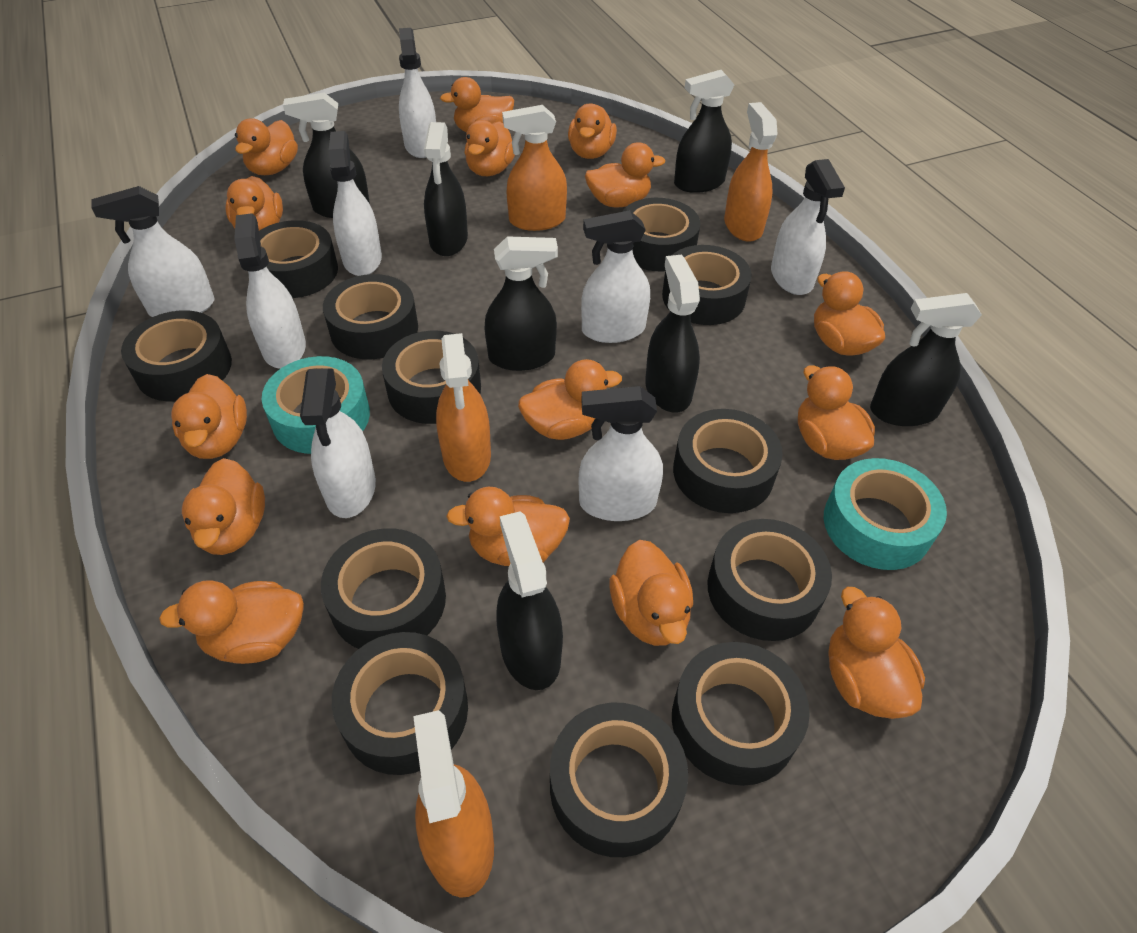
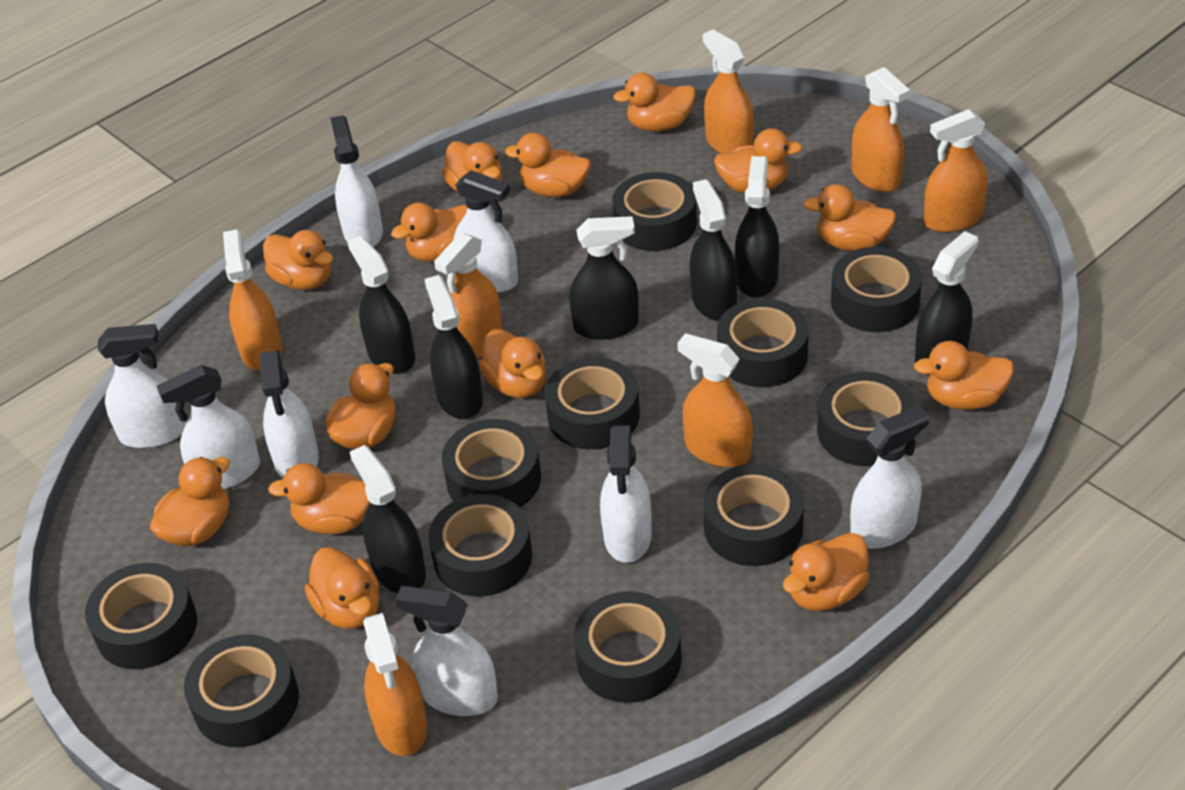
black tape: [121,310,232,401] [259,220,338,298] [321,528,446,649] [323,274,418,359] [332,632,468,775] [382,331,481,424] [550,703,688,857] [622,198,700,271] [662,245,752,325] [672,642,810,786] [673,409,783,513] [707,519,832,641] = 12 -> [85,563,197,669] [184,634,299,747] [429,494,532,597] [442,419,541,508] [545,357,640,450] [574,591,682,703] [612,172,697,251] [703,465,804,566] [717,299,809,387] [817,372,915,466] [831,247,922,332] = 11
orange duck: [159,580,304,664] [171,374,247,459] [182,458,265,555] [226,176,283,230] [235,118,298,175] [440,77,514,133] [446,487,570,566] [464,120,515,176] [518,359,622,440] [568,104,617,159] [585,142,665,207] [609,540,693,646] [798,365,875,460] [814,271,885,356] [828,587,925,719] = 15 -> [150,457,230,547] [263,230,333,290] [268,463,371,534] [305,547,380,629] [325,363,396,449] [391,202,467,262] [442,141,502,191] [479,329,546,398] [504,133,591,197] [613,73,696,131] [714,128,803,193] [783,533,869,611] [804,184,897,251] [914,341,1014,410] = 14
orange spray bottle: [413,710,494,898] [436,333,491,482] [502,105,567,231] [724,102,778,242] = 4 -> [223,229,282,370] [363,613,428,756] [434,233,502,358] [677,333,753,467] [703,30,754,154] [851,67,910,192] [924,109,988,232] = 7
turquoise tape: [262,356,370,454] [824,458,947,570] = 2 -> none = 0

